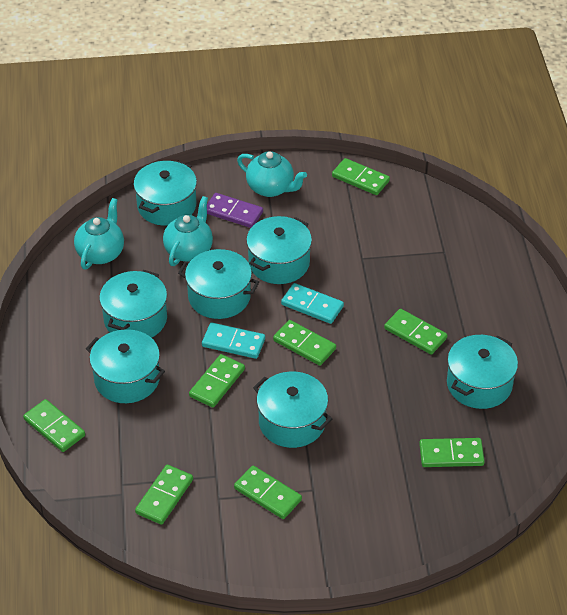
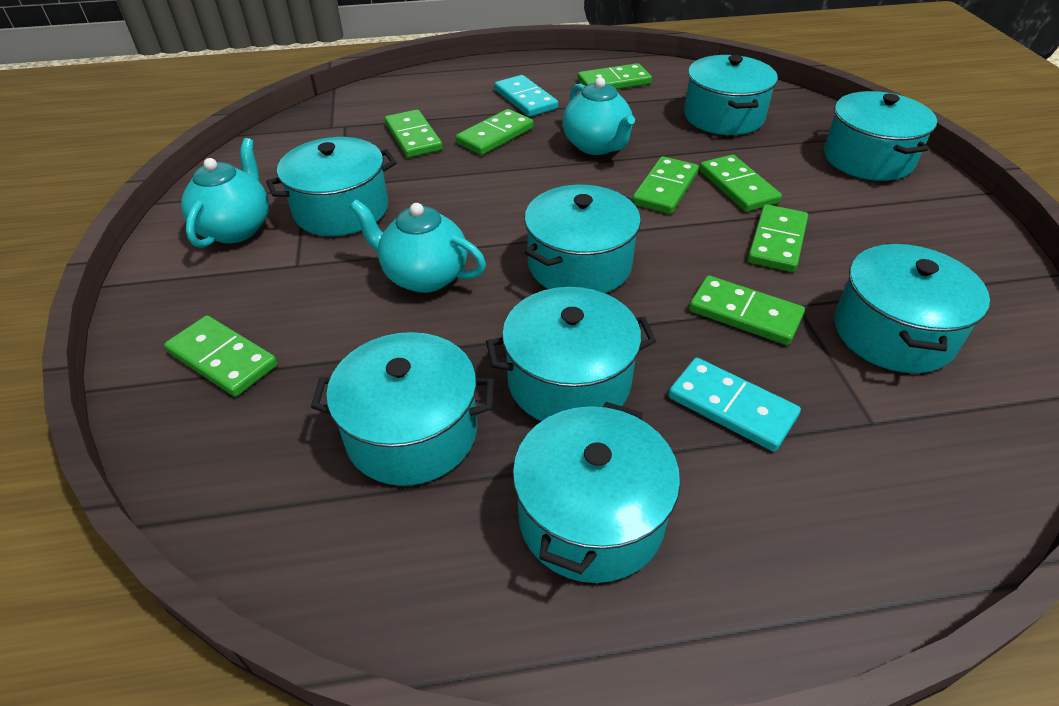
purple domino: [207,193,263,228] = 1 -> none = 0
turquoise pot: [86,329,165,403] [99,270,167,338] [134,161,197,226] [178,249,259,319] [246,216,312,284] [253,372,332,448] [447,335,518,409] = 7 -> [266,137,397,236] [311,332,494,486] [486,287,656,421] [512,402,680,583] [524,185,641,293] [684,55,778,135] [824,91,937,181] [834,243,990,373] = 8

